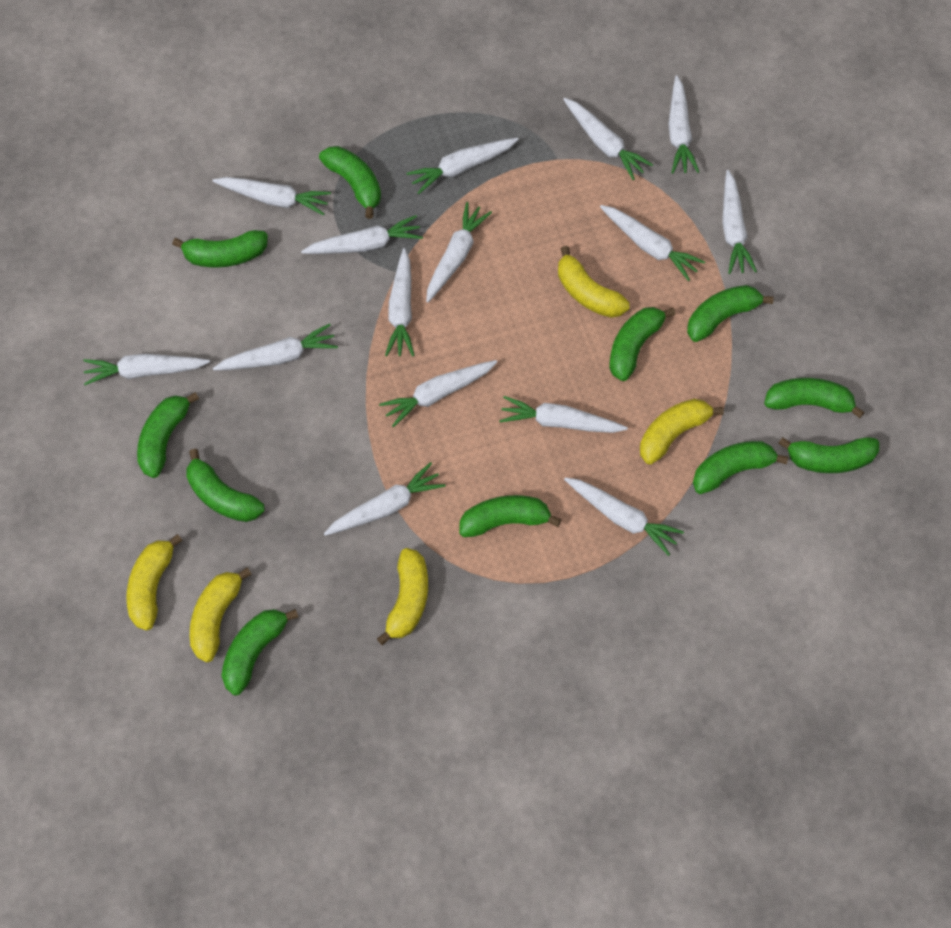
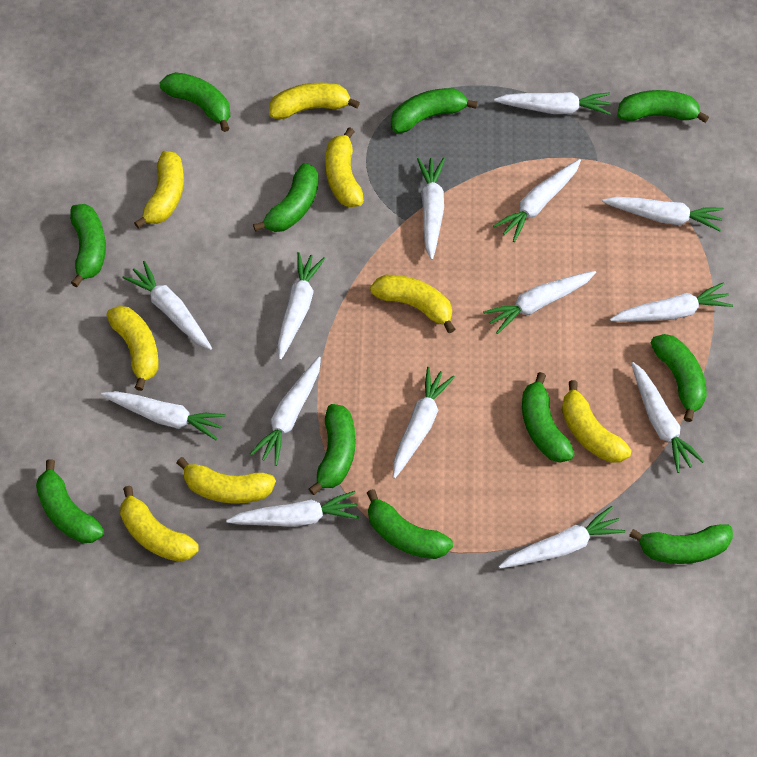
white carrot: [83,354,210,385] [212,177,331,216] [213,324,338,371] [301,215,423,254] [324,462,446,536] [379,360,497,427] [385,248,415,357] [406,138,519,194] [426,202,492,303] [499,396,628,433] [563,98,653,180] [564,477,684,556] [600,205,705,281] [668,75,699,174] [722,170,757,274] = 15 -> [101,391,226,440] [123,261,212,350] [226,491,359,527] [250,356,321,466] [277,252,325,360] [393,367,455,479] [417,158,445,260] [483,271,596,334] [493,159,581,242] [494,92,611,115] [499,506,625,568] [602,197,724,231] [610,282,733,322] [631,362,704,473] = 14
yellow banana: [126,534,183,631] [190,568,252,662] [377,548,428,645] [558,246,630,318] [640,399,724,464] = 5 -> [107,306,159,391] [120,486,199,562] [134,151,184,228] [176,457,276,504] [269,83,360,119] [325,127,364,207] [370,275,455,333] [562,380,632,463] = 8

